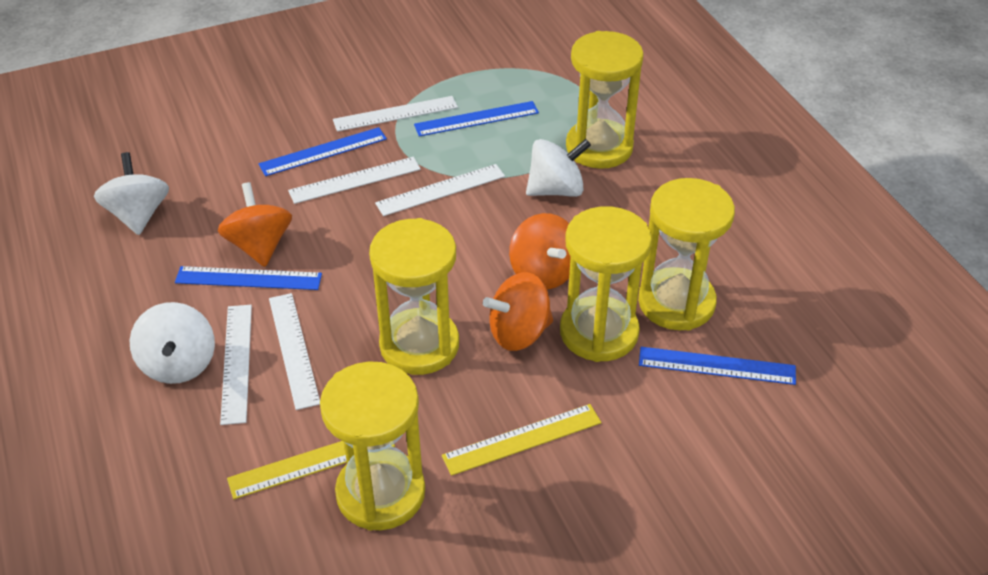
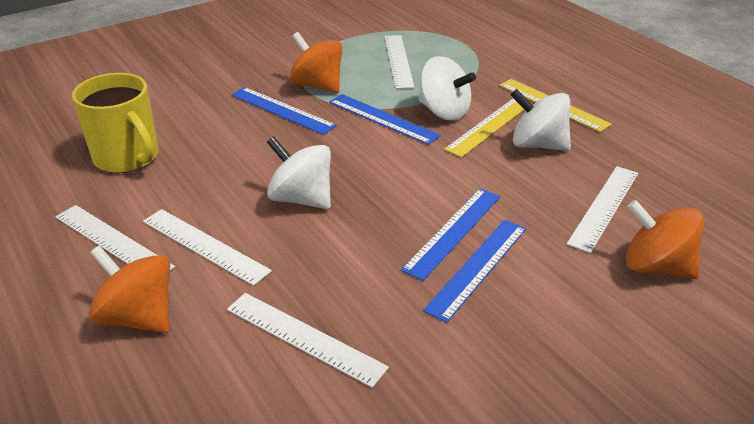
yellow hourglass: [320,361,425,531] [369,218,459,375] [560,206,652,362] [566,31,644,169] [638,178,735,330] = 5 -> none = 0
yellow mug: none = 0 -> [72,73,159,173] = 1

